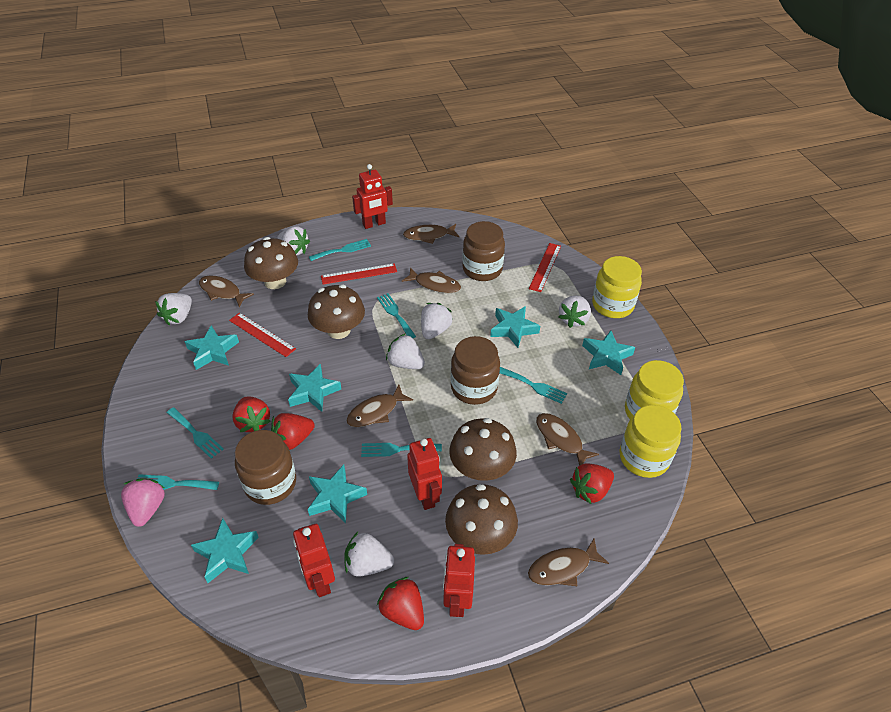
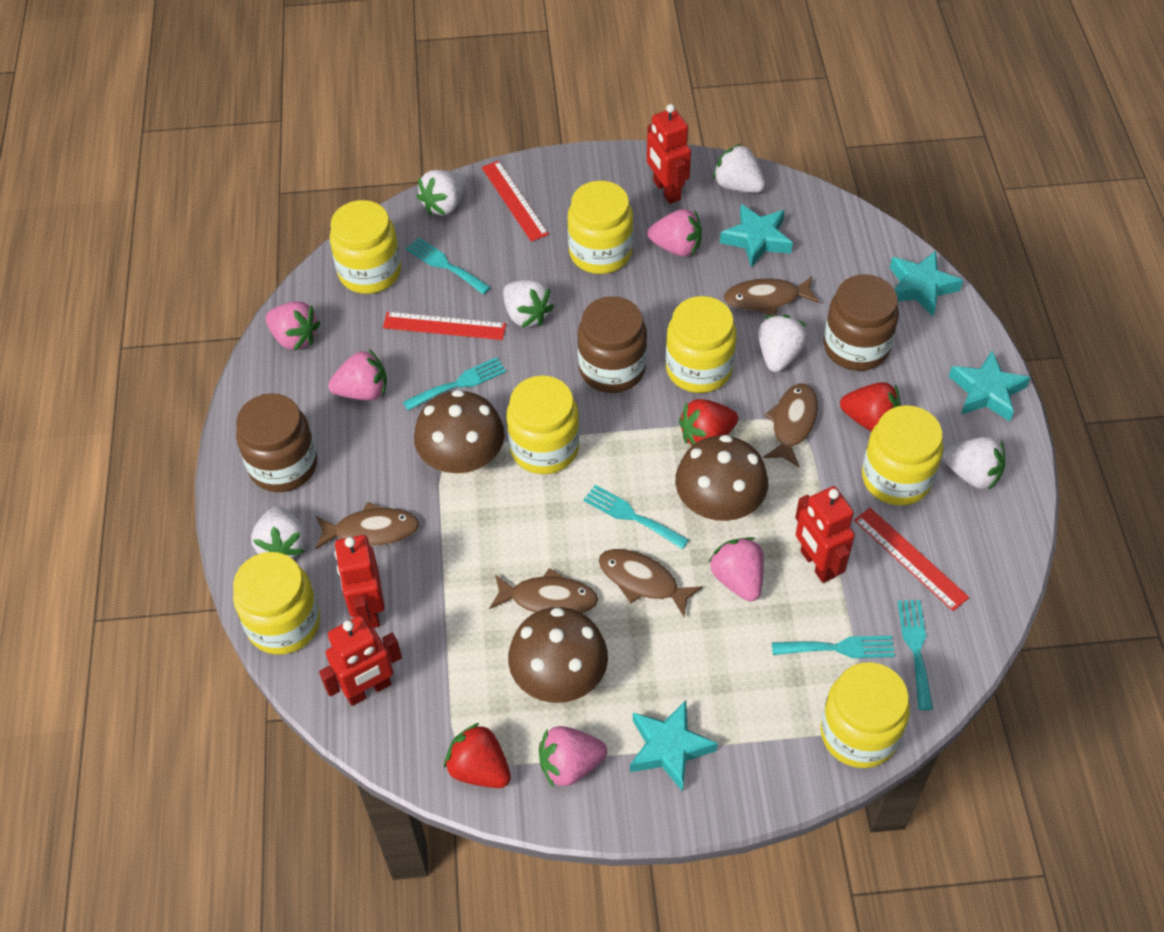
brown fish: [199,275,254,308] [346,385,413,427] [402,267,461,293] [403,224,459,244] [528,538,609,586] [536,413,599,466] = 6 -> [315,502,419,549] [489,568,598,613] [599,549,703,617] [724,276,820,316] [763,384,818,467] = 5
brown mushroom: [244,237,298,289] [308,284,365,339] [445,484,518,555] [449,418,517,481] = 4 -> [414,390,505,474] [508,607,608,703] [675,435,768,521] = 3
pink strawberry: [121,478,165,527] = 1 -> [265,301,320,351] [328,349,387,401] [539,726,607,787] [647,209,702,256] [709,537,764,601] = 5
red strawberry: [232,396,271,432] [271,413,315,450] [377,577,424,630] [570,463,614,504] = 4 -> [444,723,511,788] [679,399,738,446] [840,382,901,432] = 3
turquoise fork: [137,474,219,490] [167,407,224,459] [309,239,371,261] [361,443,442,457] [377,293,416,338] [500,367,567,404] = 6 -> [403,357,506,411] [406,238,491,295] [583,485,689,549] [772,636,895,658] [898,600,933,710] = 5
turquoise star: [184,325,239,370] [191,518,259,583] [288,363,341,412] [308,465,367,523] [490,306,540,348] [582,331,635,375] = 6 -> [630,700,718,792] [720,204,793,268] [890,251,963,316] [949,351,1031,422] = 4
yellow jar: [592,256,642,318] [619,405,682,478] [625,360,684,419] = 3 -> [233,552,320,655] [330,200,401,294] [506,376,580,474] [567,181,633,274] [666,296,737,393] [821,662,910,768] [862,405,943,505] = 7

